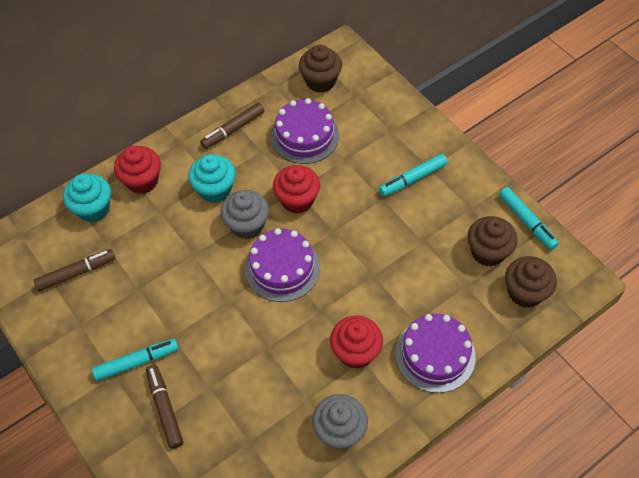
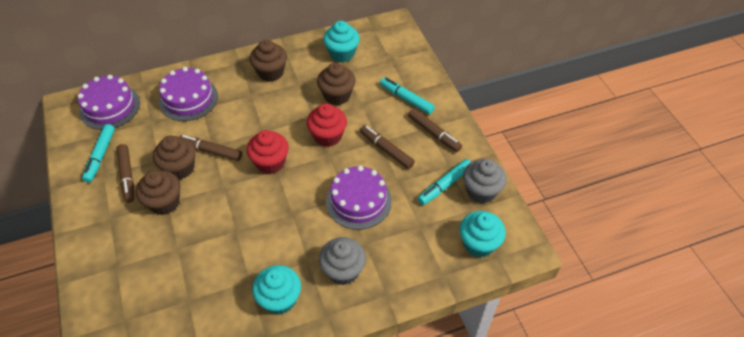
brown cupcake: [299,45,342,93] [467,216,518,267] [505,256,557,308] = 3 -> [136,170,181,215] [153,136,196,179] [250,40,287,82] [317,63,355,105] = 4
brown marker: [34,249,115,291] [146,365,183,449] [200,103,264,149] = 3 -> [116,144,134,203] [179,135,242,161] [360,125,415,169] [408,108,462,152] = 4
red cupcake: [114,146,161,194] [273,165,320,214] [330,316,383,369] = 3 -> [247,130,289,174] [307,103,347,147] = 2
turquoise cupcake: [63,174,111,222] [188,154,236,203] = 2 -> [252,265,301,315] [323,21,360,62] [459,211,506,258] = 3

